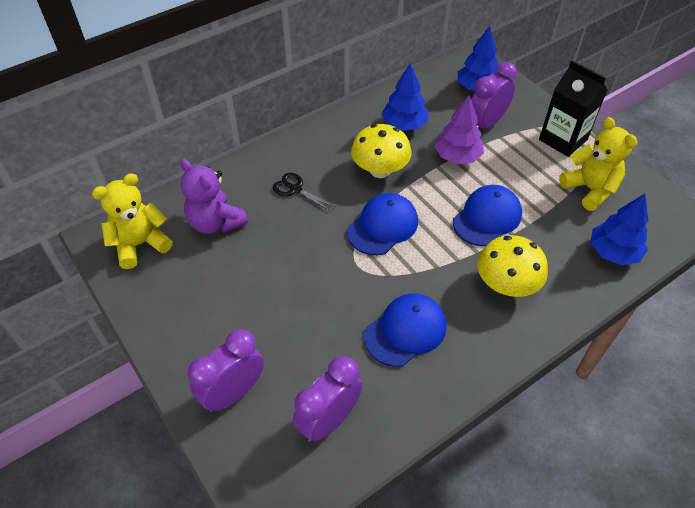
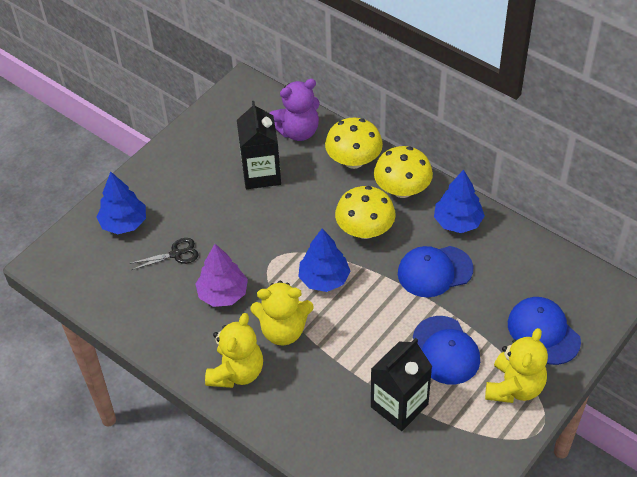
black carton: [539,60,608,157] = 1 -> [237,101,281,189] [371,338,432,431] = 2
purple clock: [188,329,264,412] [293,356,362,442] [471,62,517,129] = 3 -> none = 0
yellow mushroom: [351,124,411,178] [478,235,548,297] = 2 -> [325,117,383,169] [335,186,396,239] [374,146,433,198] = 3
yellow teddy bear: [92,173,173,269] [559,117,637,211] = 2 -> [205,313,263,388] [251,281,314,345] [485,328,548,403] = 3

